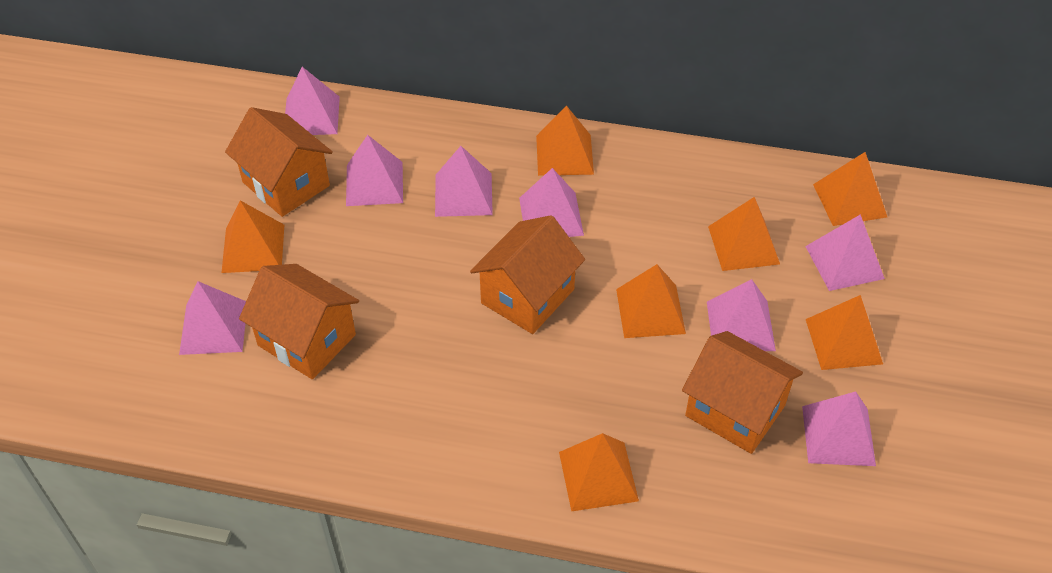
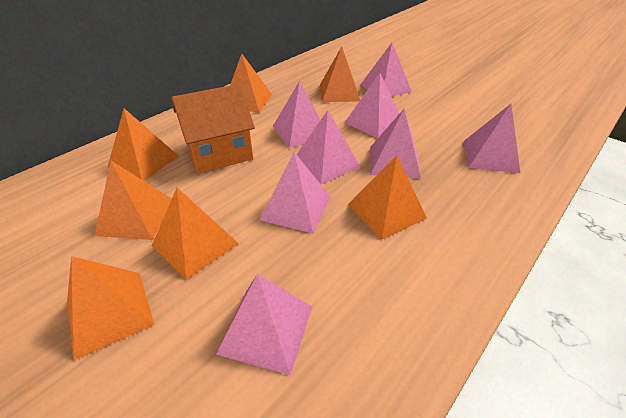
orange house: [225,107,333,217] [239,264,359,379] [470,215,585,334] [682,331,803,454] = 4 -> [172,84,255,173] = 1

